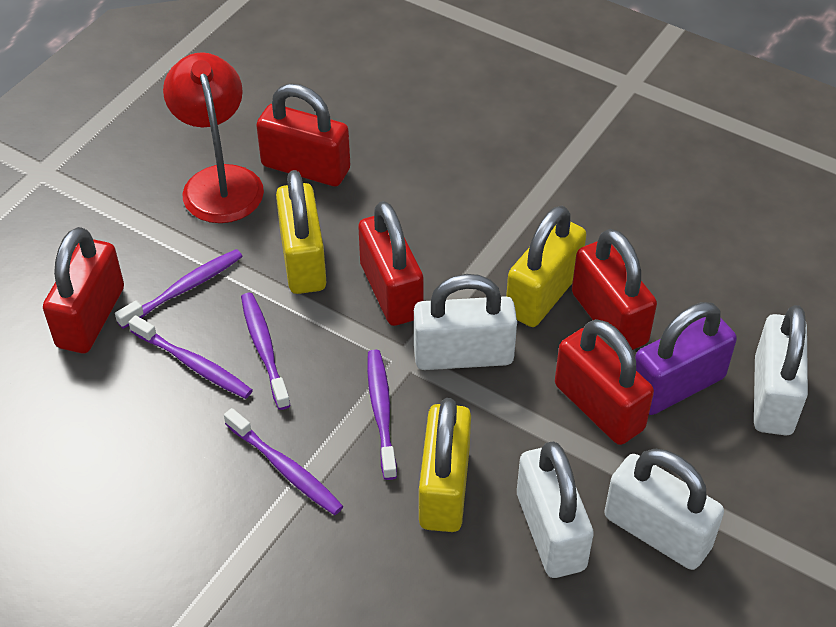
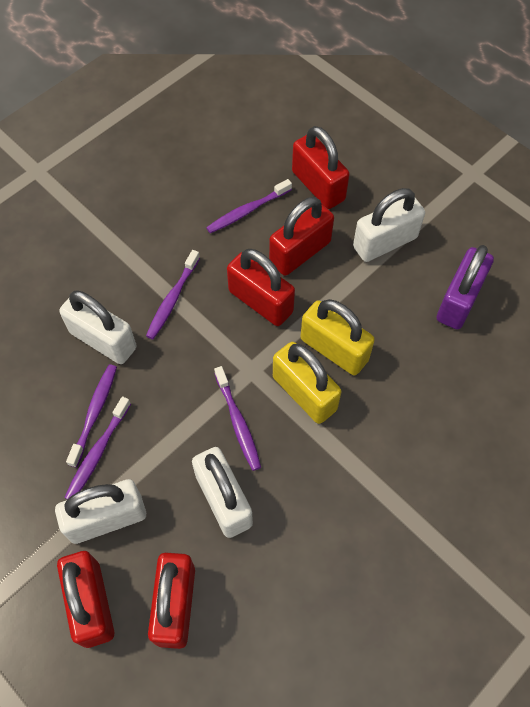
red lamp: [163,52,264,223] = 1 -> none = 0
yellow padlock: [276,170,326,294] [419,398,471,532] [506,206,587,327] = 3 -> [273,342,341,424] [300,299,375,375] = 2

